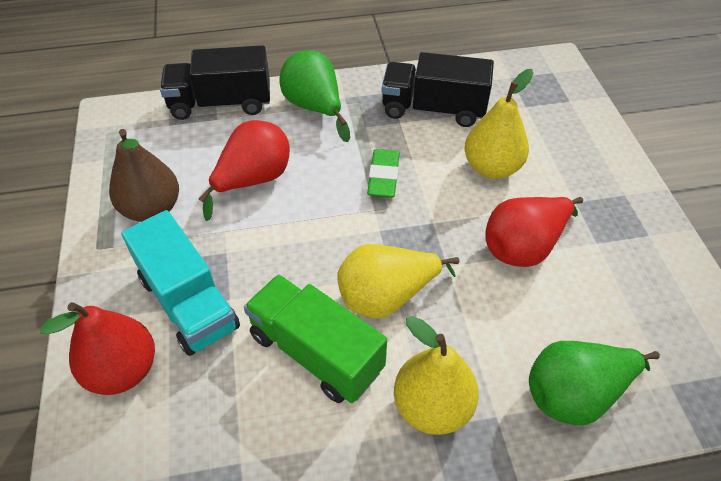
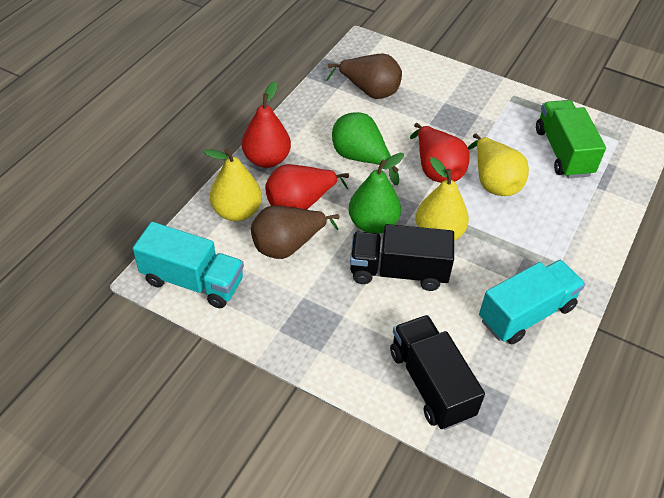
brown pear: [109,129,179,222] = 1 -> [251,205,339,259] [326,54,402,99] = 2
green eraser: [367,149,400,198] = 1 -> none = 0
turquoise truck: [121,210,240,356] = 1 -> [133,222,244,308] [479,260,585,344] = 2

